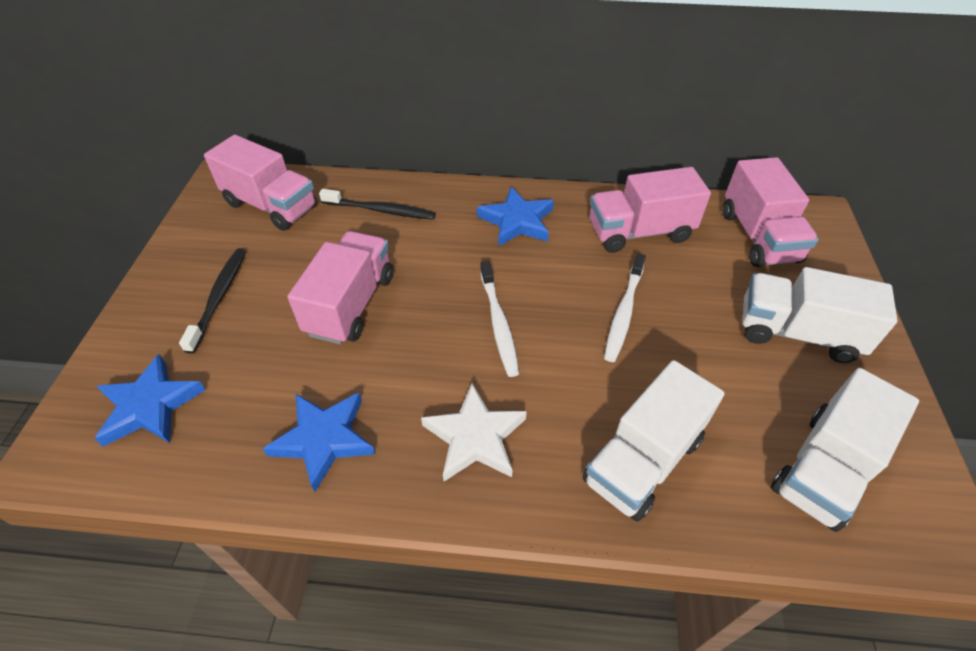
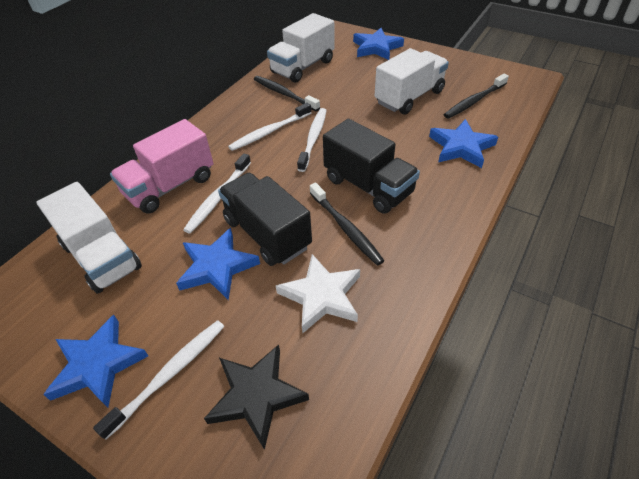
black star: none = 0 -> [204,345,309,450] = 1
black toothbrush: [179,248,246,354] [319,189,436,220] = 2 -> [254,76,320,111] [310,183,385,266] [444,74,509,119] = 3
black truck: none = 0 -> [218,173,312,266] [323,119,420,214] = 2
blue star: [95,354,206,446] [263,393,375,492] [477,187,554,247] = 3 -> [43,315,148,408] [176,228,260,300] [353,28,404,60] [429,119,498,168] = 4
pink truck: [204,135,317,231] [287,231,393,344] [590,167,711,253] [723,157,818,267] = 4 -> [110,119,213,214] = 1
white toothbrush: [480,261,519,377] [604,253,646,362] = 2 -> [93,320,224,439] [183,153,251,233] [228,103,311,151] [297,108,327,172] = 4

